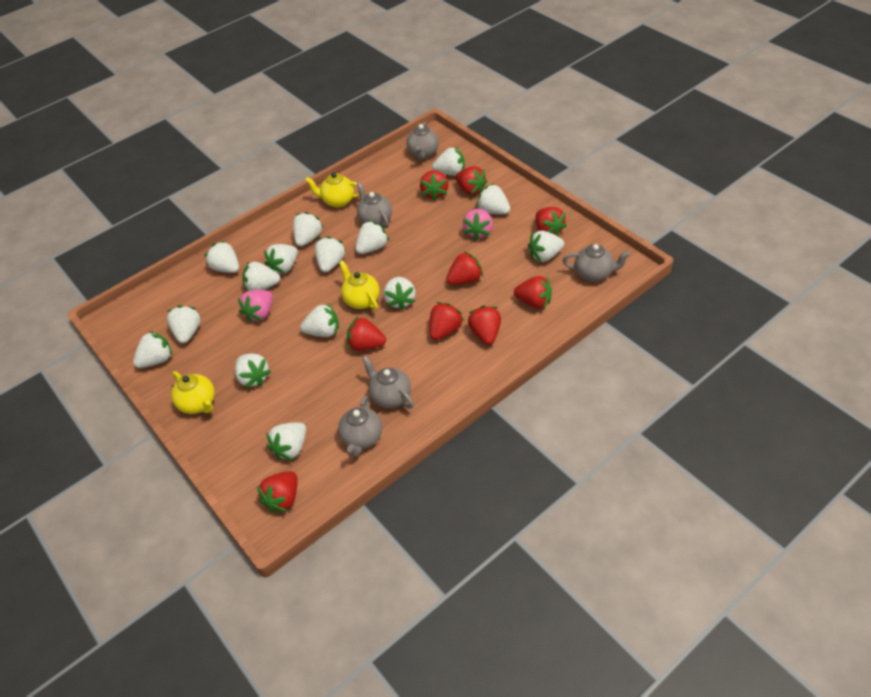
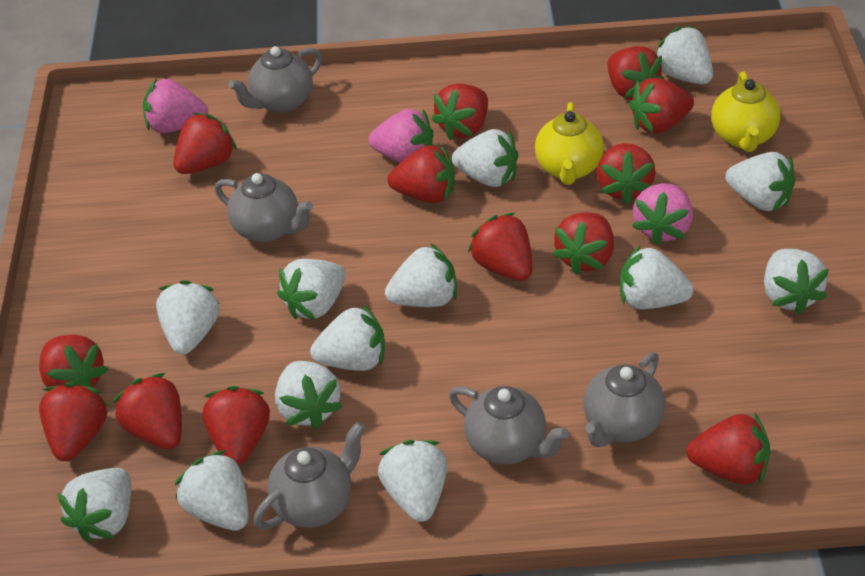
pink strawberry: [238,290,273,323] [463,209,493,240] = 2 -> [143,79,208,133] [368,109,433,163] [632,183,693,245] = 3
red strawberry: [257,471,298,513] [347,317,386,351] [420,170,448,200] [429,302,464,340] [446,251,483,285] [456,166,488,195] [468,306,501,345] [514,276,552,309] [536,207,567,236] = 9 -> [39,335,108,388] [39,383,109,461] [113,373,182,449] [174,112,237,174] [203,386,270,465] [387,144,455,203] [431,83,488,140] [468,213,532,281] [553,212,614,275] [596,143,656,205] [608,46,664,100] [629,77,694,134] [686,412,770,485] = 13
white strawberry: [133,331,173,368] [167,305,201,343] [205,241,239,273] [235,353,271,388] [242,262,280,291] [264,244,298,274] [266,422,306,460] [293,212,323,247] [300,303,339,337] [315,236,346,272] [355,221,389,254] [383,277,416,310] [432,147,465,176] [476,184,510,214] [528,231,564,262] = 15 -> [57,468,131,543] [156,280,220,354] [175,450,249,531] [275,361,343,429] [277,259,346,320] [310,305,385,371] [378,440,447,522] [385,243,457,307] [452,129,518,187] [620,245,693,309] [656,26,713,84] [725,152,795,211] [764,249,829,315] = 13
yellow teapot: [172,371,215,414] [305,172,359,208] [339,260,380,310] = 3 -> [535,102,604,185] [711,71,780,152] = 2

